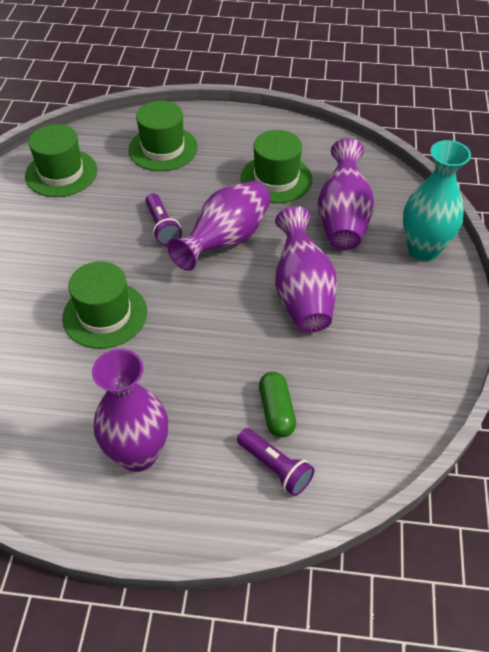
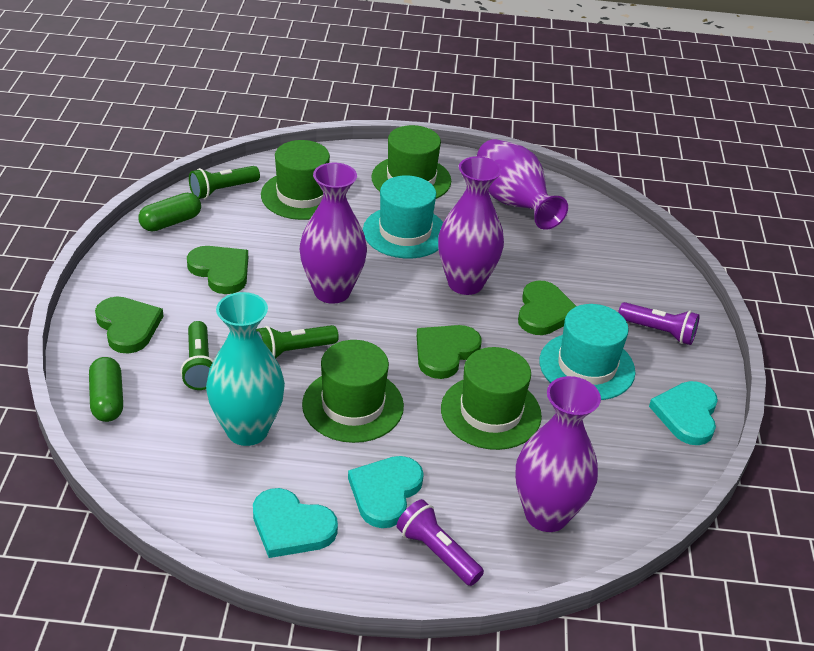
green capsule: [259,372,296,437] = 1 -> [89,357,123,422] [139,193,201,232] = 2
green flashlight: none = 0 -> [181,321,214,390] [189,166,260,199] [256,325,339,359] = 3
green heart: none = 0 -> [95,297,163,354] [187,246,248,294] [417,325,481,379] [518,280,576,335] = 4
turquoise hat: none = 0 -> [363,175,443,258] [539,304,635,400] = 2
turquoise heart: none = 0 -> [253,488,338,558] [348,456,424,528] [649,381,718,445] = 3

